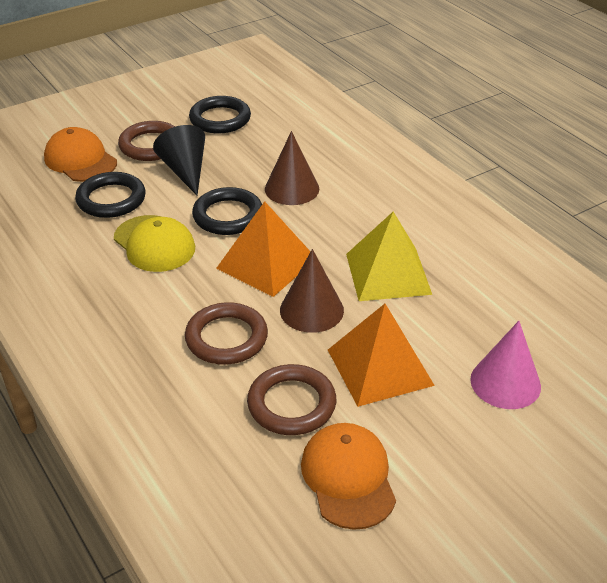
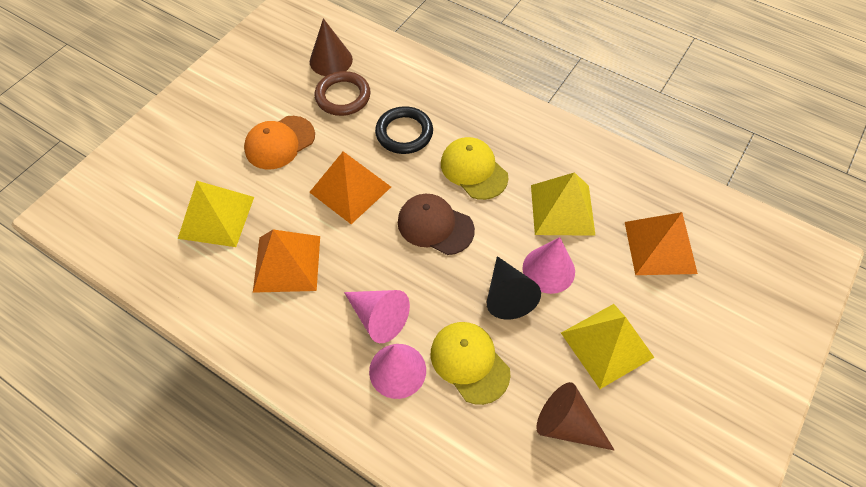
black ring: [75,172,146,218] [189,96,251,134] [192,187,262,235] = 3 -> [375,106,433,154] = 1
brown cap: none = 0 -> [398,194,475,255] = 1
brown ring: [118,121,175,161] [185,302,268,365] [247,364,336,435] = 3 -> [315,71,371,116] = 1
orange cap: [44,127,117,182] [301,423,396,530] = 2 -> [244,116,315,170] = 1
orange pyramid: [216,201,311,297] [328,304,435,407] = 2 -> [253,229,320,293] [310,151,391,224] [625,212,698,275] = 3
pink cone: [470,321,541,409] = 1 -> [344,290,410,343] [369,344,426,399] [523,237,575,294] = 3
yellow cap: [114,215,195,272] = 1 -> [431,322,511,405] [441,137,508,200] = 2
yellow pyramid: [346,212,432,301] = 1 -> [178,180,254,247] [531,172,596,236] [561,304,655,389] = 3

